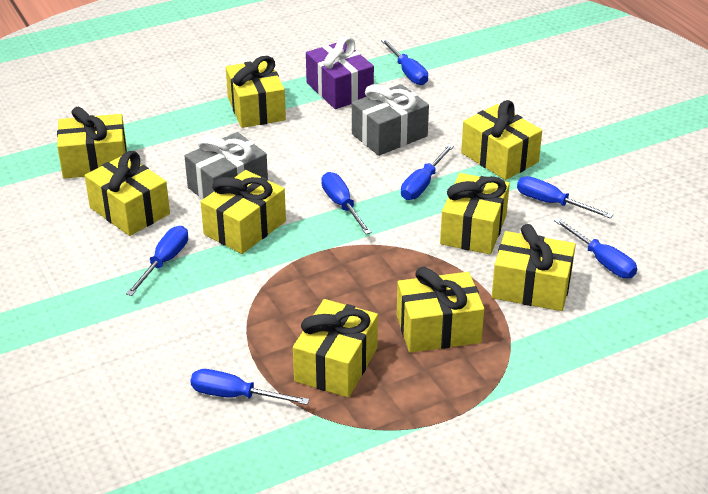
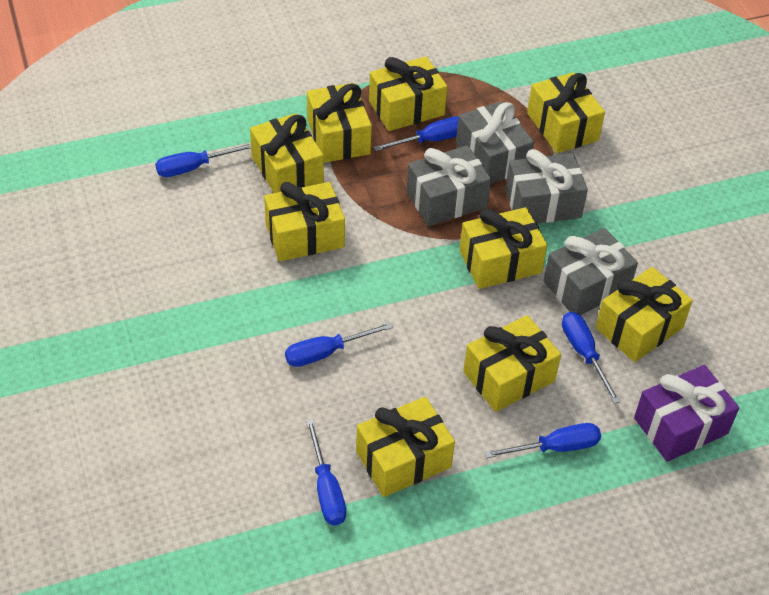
blue screwdriver: [126,226,188,296] [191,369,309,405] [321,172,372,234] [381,39,428,85] [401,144,454,200] [517,176,613,219] [554,218,637,279] = 7 -> [155,143,251,177] [285,322,393,367] [306,419,346,525] [373,116,459,151] [484,423,601,458] [562,312,621,404] = 6
grey gift: [185,132,268,200] [352,84,429,156] = 2 -> [406,145,491,226] [456,101,534,184] [505,149,588,223] [544,228,638,315] = 4

